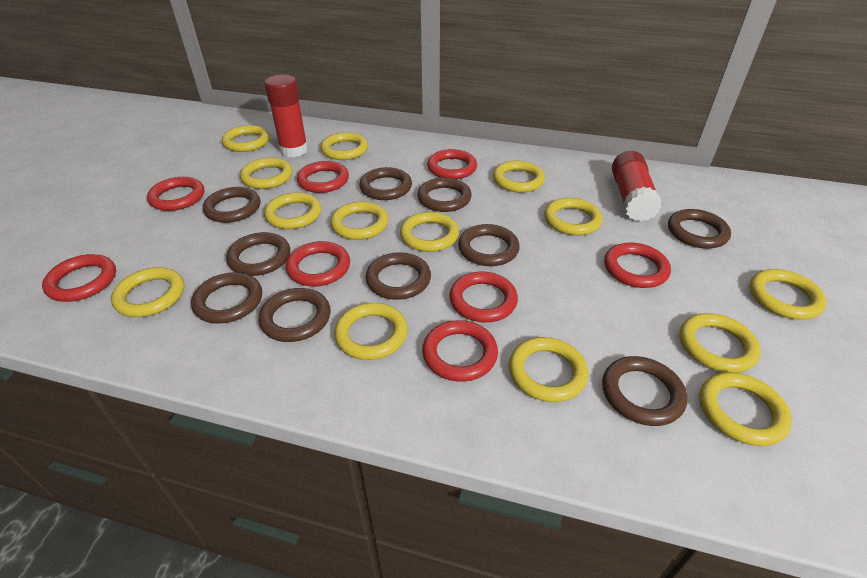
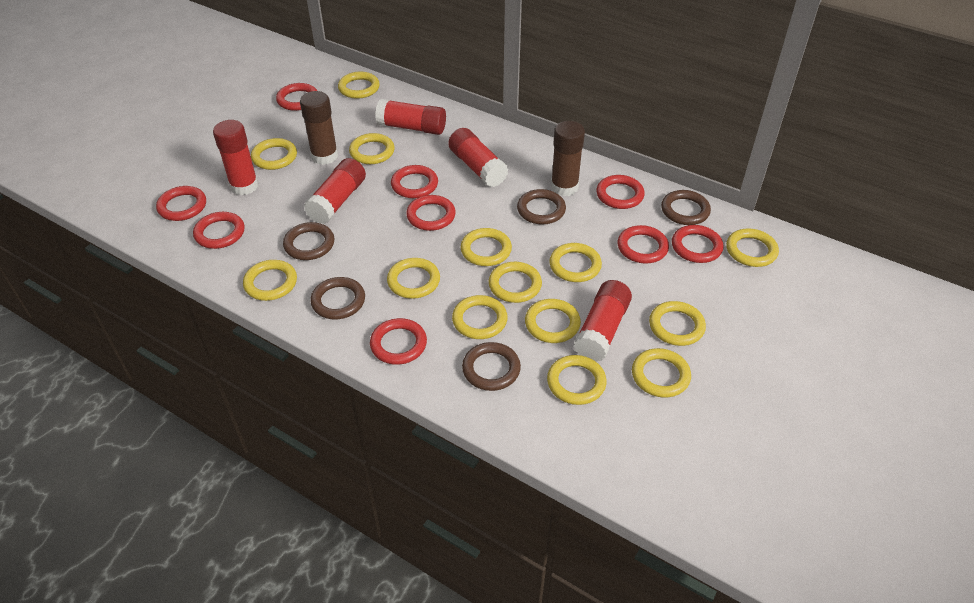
brown glue stick: none = 0 -> [300,91,338,165] [551,121,585,196] = 2
brown ring: [191,272,262,324] [203,187,260,223] [226,232,290,276] [258,288,331,342] [359,167,412,200] [366,252,431,300] [417,178,472,212] [458,224,520,266] [602,356,687,426] [668,209,731,249] = 10 -> [283,222,334,260] [310,277,365,319] [462,342,521,391] [517,189,566,225] [661,190,711,225] = 5
red glue stick: [264,75,308,157] [612,151,662,222] = 2 -> [213,120,258,195] [304,158,366,224] [375,99,446,135] [448,128,508,187] [574,280,632,362] = 5
red ring: [42,254,116,302] [147,177,204,211] [286,241,350,287] [297,161,349,193] [422,320,498,382] [427,149,477,179] [449,271,518,323] [604,242,671,288] = 8 -> [156,186,206,221] [193,212,245,249] [276,83,317,111] [370,318,427,365] [391,165,438,198] [406,195,456,231] [596,175,645,209] [618,225,669,264] [672,225,724,263] = 9

